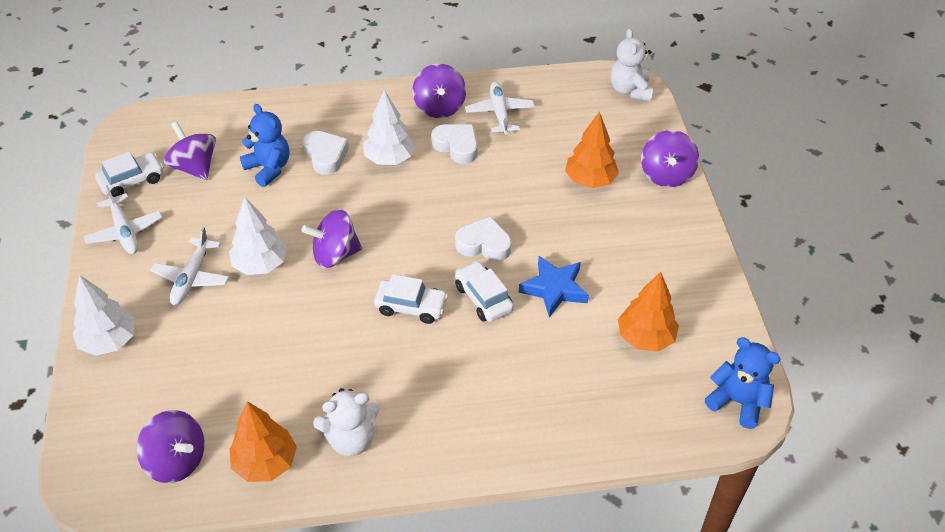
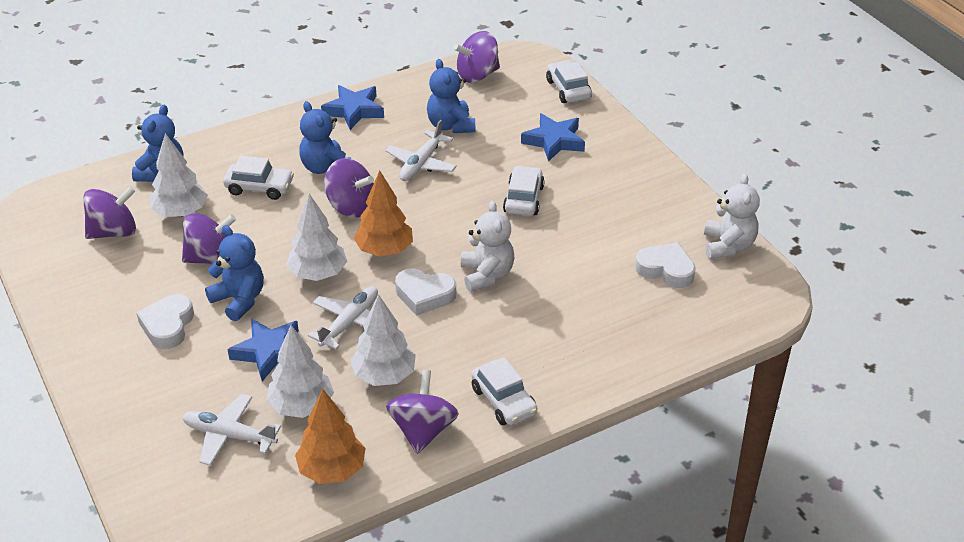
blue star: [519,256,589,318] = 1 -> [228,318,299,381] [321,85,384,130] [521,113,585,162] = 3
blue teddy bear: [240,104,289,187] [705,337,780,429] = 2 -> [132,105,183,182] [205,225,264,321] [299,101,351,174] [427,59,475,133] = 4
orange tree: [230,401,297,482] [565,111,619,188] [618,272,679,352] = 3 -> [295,389,365,484] [354,170,413,257] = 2
white car: [95,152,163,197] [374,274,448,324] [455,261,514,322] = 3 -> [223,156,294,200] [471,357,537,425] [503,166,545,216] [546,60,592,103] = 4
white tree: [72,275,135,356] [229,197,287,275] [363,90,415,165] = 3 -> [150,133,208,217] [266,325,334,418] [286,194,347,281] [350,294,416,386] = 4

